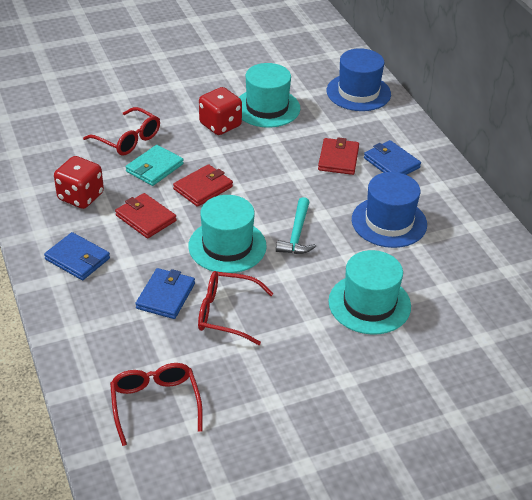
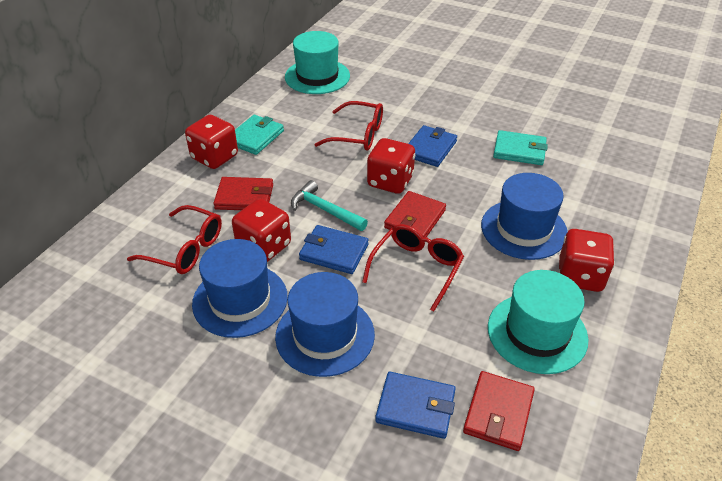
blue hat: [326,48,391,111] [352,172,427,248] = 2 -> [192,239,288,338] [275,272,375,377] [481,173,568,260] = 3
red dice: [54,156,104,209] [199,87,242,135] = 2 -> [185,115,238,169] [232,199,291,262] [367,138,415,194] [558,229,615,292] = 4
turquoise hat: [188,195,267,273] [239,63,300,127] [328,250,411,334] = 3 -> [285,31,350,94] [488,270,588,374] = 2
turquoise wallet: [126,145,184,186] = 1 -> [235,115,284,155] [493,130,548,165] = 2

